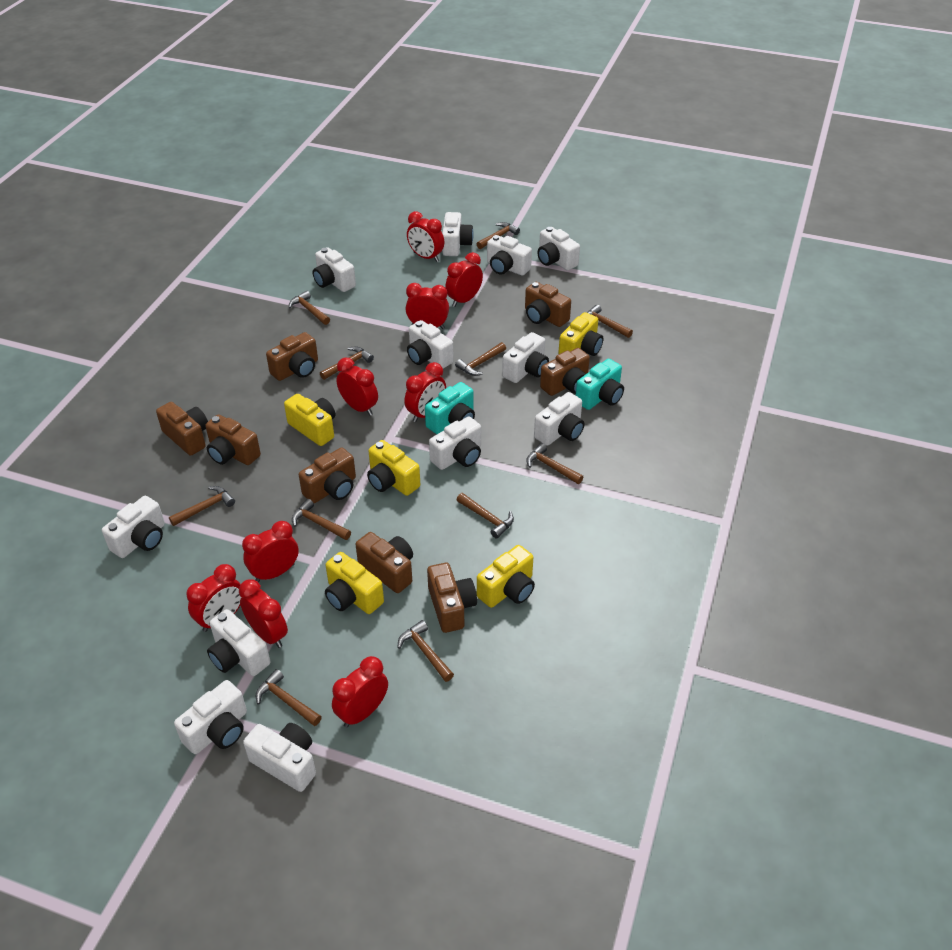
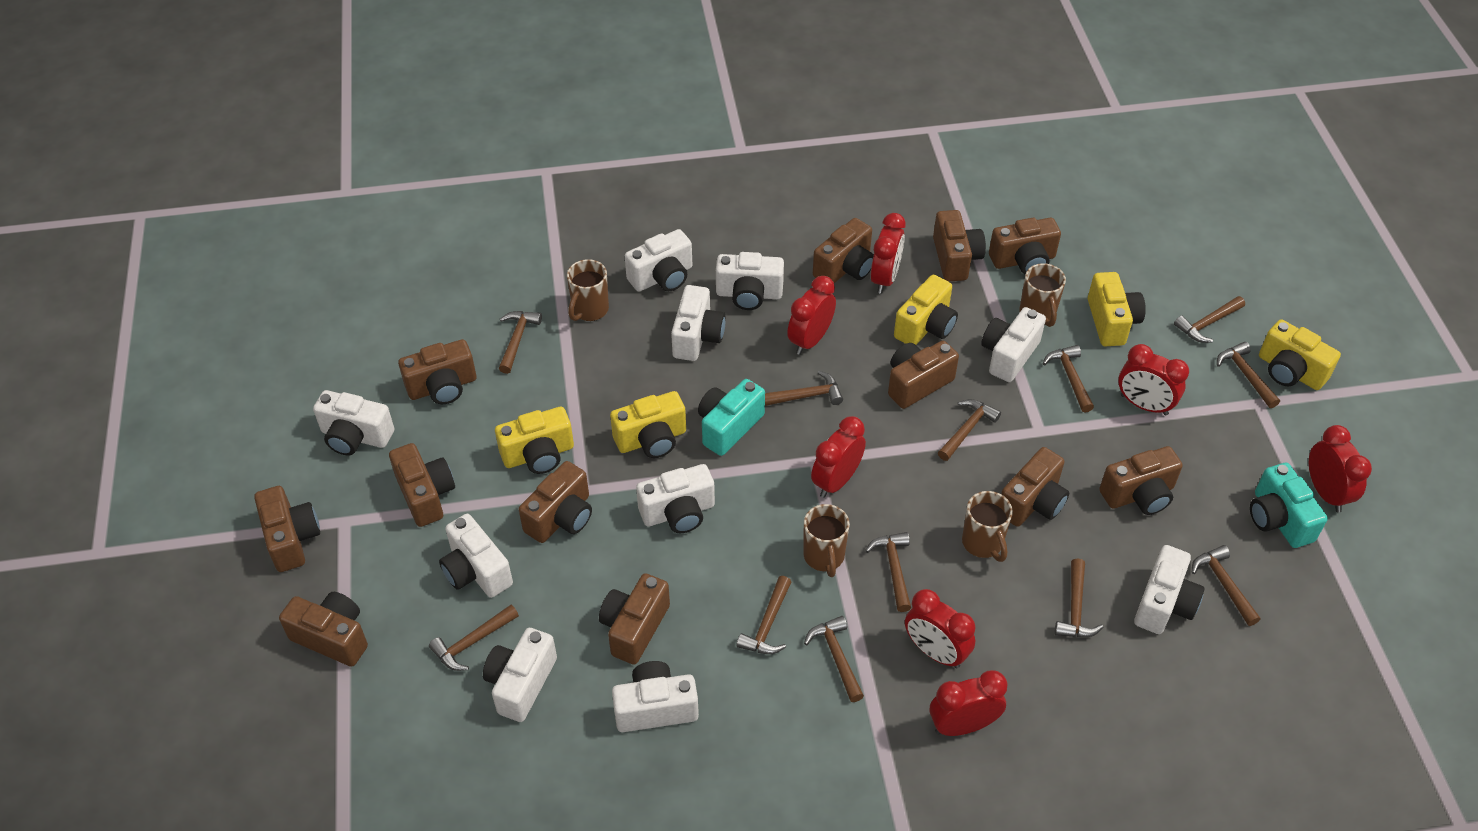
brown camera: [156,402,208,456] [205,414,261,465] [266,332,318,381] [299,447,356,503] [356,532,413,593] [427,563,477,633] [525,282,571,327] [540,348,590,396] = 8 -> [254,486,320,572] [279,592,368,667] [389,443,455,527] [398,339,477,404] [519,461,592,543] [599,573,670,665] [813,218,874,283] [888,341,959,409] [933,210,986,282] [989,218,1061,274] [1001,447,1069,527] [1099,446,1183,515] = 12
brown hammer: [169,486,235,526] [256,669,322,726] [289,291,330,325] [292,499,351,540] [320,346,374,380] [398,620,454,682] [455,342,506,376] [457,493,514,539] [477,222,520,249] [526,443,583,484] [587,305,633,338] = 11 -> [429,605,519,671] [499,311,542,374] [736,576,791,654] [765,371,843,406] [804,616,864,702] [865,532,911,612] [938,399,1001,461] [1043,345,1094,412] [1055,558,1103,637] [1174,296,1245,343] [1192,545,1261,626] [1217,342,1280,408] = 12
brown mug: none = 0 -> [567,259,609,321] [803,504,850,577] [962,491,1013,562] [1019,263,1066,327] = 4
red clock: [186,564,241,632] [239,579,288,648] [242,521,299,582] [332,656,388,727] [336,357,378,416] [404,362,446,422] [406,283,449,329] [407,211,444,262] [445,252,483,307] = 9 -> [787,276,836,355] [811,416,866,498] [871,213,906,294] [905,589,975,668] [930,670,1008,736] [1118,344,1189,415] [1309,425,1372,513] = 7
white camera: [102,496,165,558] [174,680,247,754] [207,609,271,676] [243,723,316,792] [313,247,356,292] [407,320,454,368] [429,416,481,470] [442,212,474,256] [487,235,532,276] [502,332,549,383] [534,392,584,446] [537,227,580,271] = 12 -> [313,390,395,455] [439,514,513,598] [483,628,557,722] [612,661,699,732] [625,229,692,291] [636,464,715,533] [671,285,725,361] [716,252,784,310] [981,307,1046,382] [1134,545,1204,634] = 10

